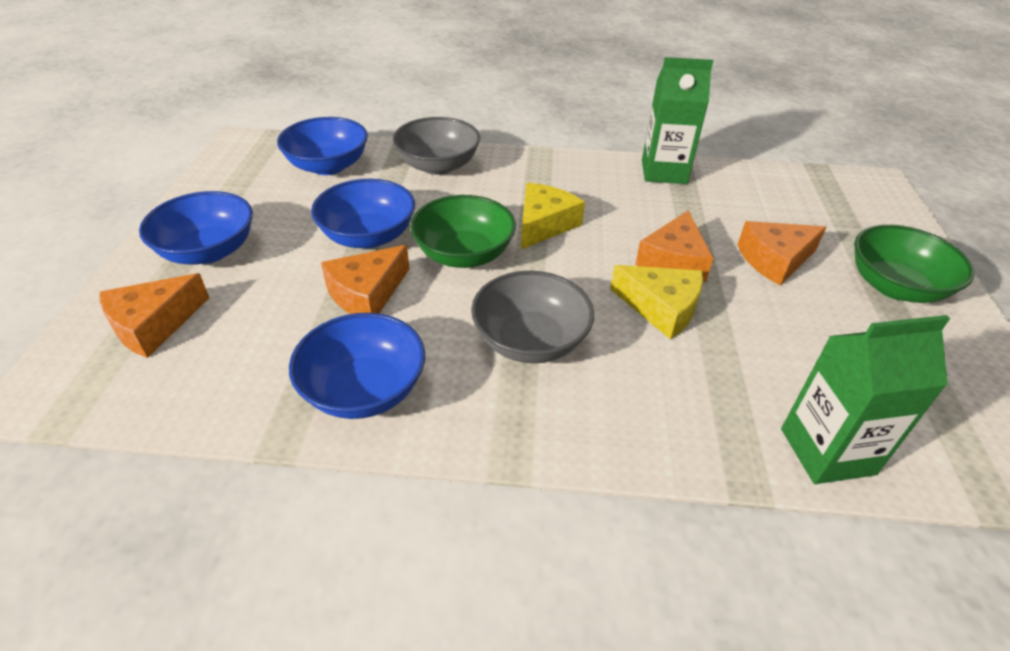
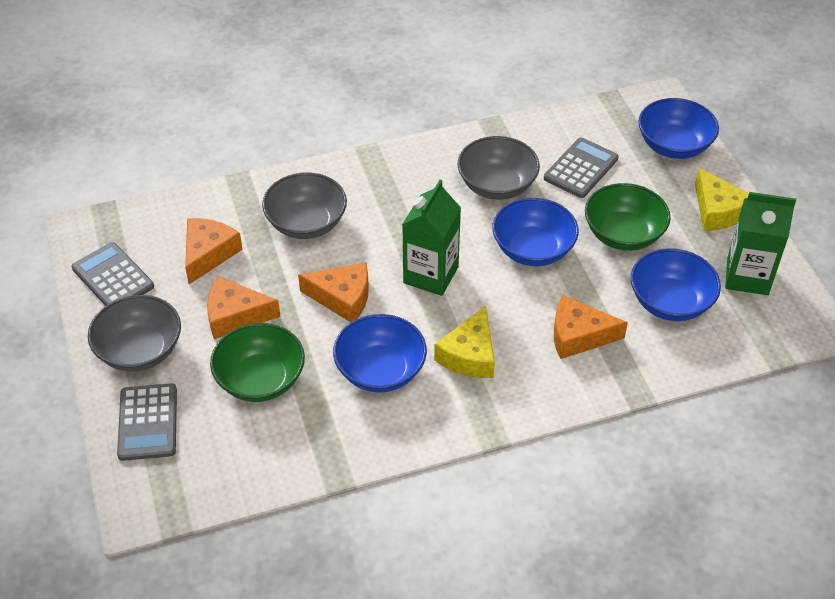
grey bowl: [392,117,480,175] [471,271,594,364] = 2 -> [88,295,181,372] [262,172,347,239] [458,136,540,200] = 3
grey calculator: none = 0 -> [71,242,154,306] [117,383,177,461] [544,137,619,198] = 3

